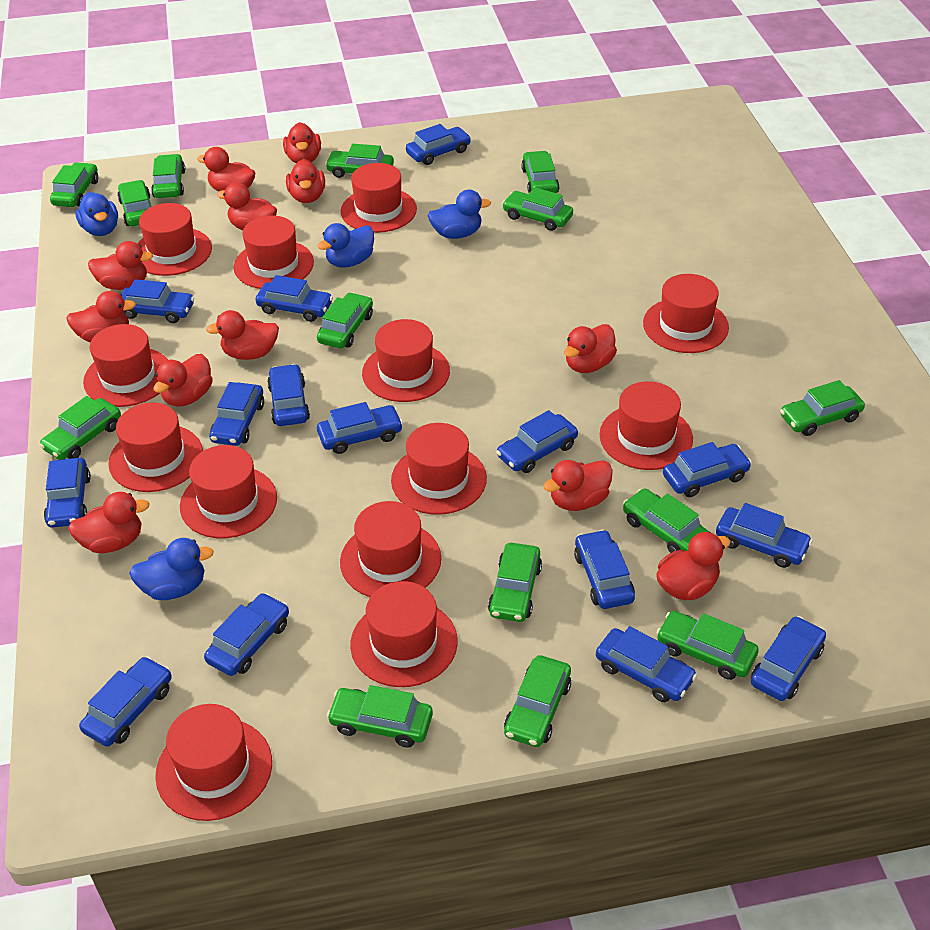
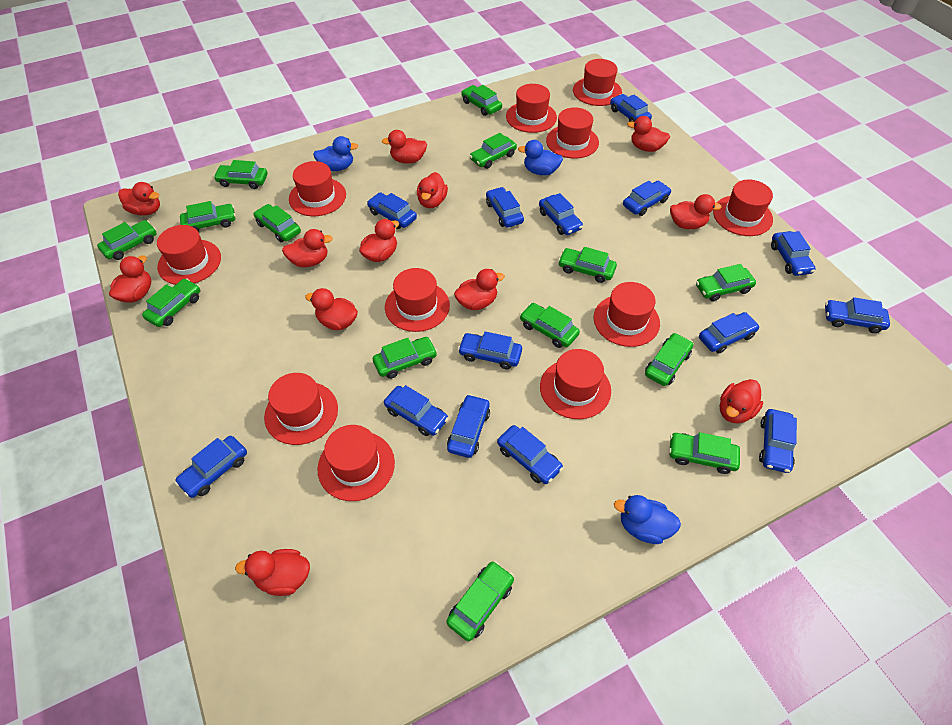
blue car: [44,458,91,528] [79,656,172,747] [121,279,194,323] [204,593,289,676] [209,382,264,446] [256,275,333,322] [267,364,310,426] [317,402,403,454] [406,124,471,165] [496,410,578,473] [574,529,635,609] [596,626,697,702] [663,442,752,497] [716,503,812,568] [751,616,826,701] = 15 -> [175,436,247,498] [367,192,417,229] [384,385,449,436] [447,394,490,458] [458,331,522,369] [486,187,524,228] [497,425,563,484] [539,193,583,235] [610,94,652,122] [623,181,671,216] [699,312,760,354] [759,409,797,473] [771,231,816,276] [825,297,890,333] = 14
blue duck: [75,192,118,236] [129,538,214,600] [318,223,374,268] [428,190,491,239] = 4 -> [313,136,358,171] [518,140,563,175] [614,495,681,544] = 3
red hat: [83,324,168,407] [108,403,203,492] [137,203,212,276] [155,704,272,821] [180,445,277,538] [234,216,314,289] [340,501,441,597] [341,163,417,233] [350,581,458,687] [362,319,450,402] [391,423,487,515] [599,381,693,470] [643,274,729,353] = 13 -> [157,225,221,285] [264,373,338,445] [289,161,346,216] [317,425,395,501] [385,268,450,332] [506,84,557,133] [540,349,611,419] [546,107,599,159] [573,59,622,106] [594,282,660,347] [713,180,773,236] = 11

